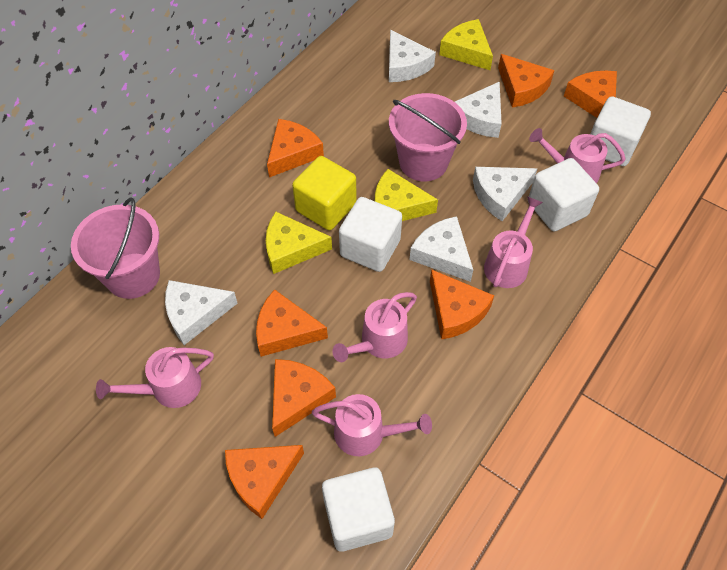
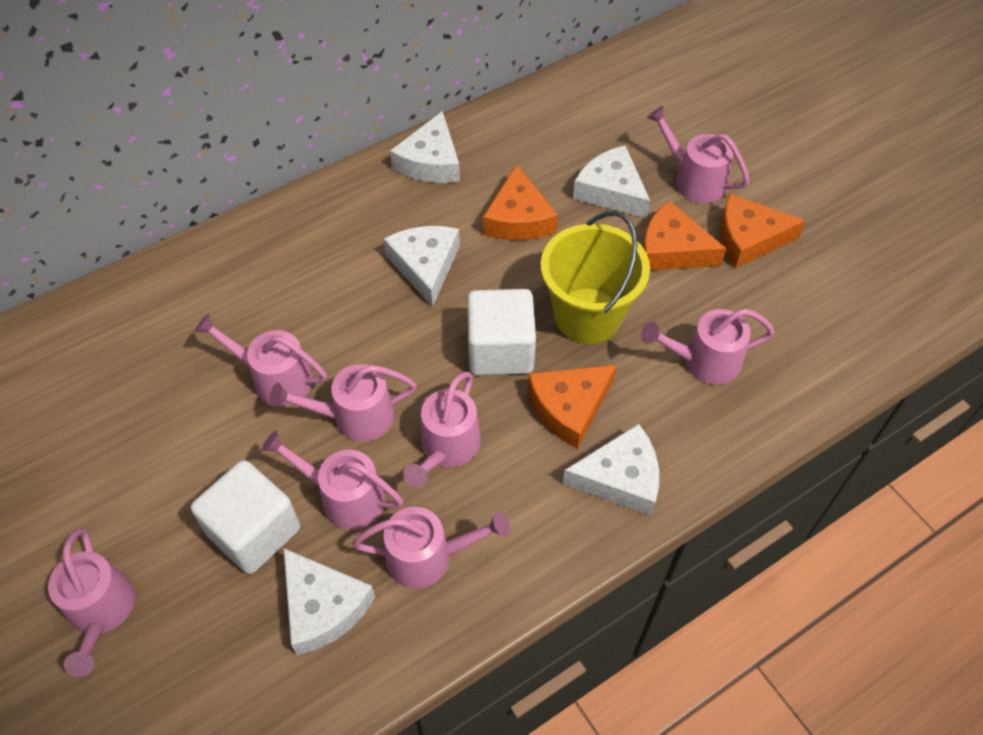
orange cheese: [225,445,304,519] [256,289,328,357] [267,119,324,177] [272,359,336,437] [430,269,494,340] [498,54,554,108] [564,71,617,118] = 7 -> [483,165,558,240] [528,365,617,449] [643,201,727,271] [720,194,806,268] = 4
pink bucket: [71,197,160,299] [389,93,467,181] = 2 -> none = 0
pink watering can: [96,347,214,408] [312,394,432,456] [332,292,417,362] [484,196,543,288] [529,128,626,183] = 5 -> [48,528,135,677] [194,314,327,406] [261,431,404,530] [270,364,417,442] [352,507,510,589] [403,371,481,488] [641,309,775,385] [647,106,750,203] = 8
white cube: [322,467,395,552] [339,197,402,272] [528,158,599,231] [591,96,651,166] = 4 -> [191,460,300,574] [467,289,536,375] = 2
yellow bucket: none = 0 -> [541,211,650,344] = 1
yellow cheese: [266,212,332,274] [375,169,438,221] [439,19,493,70] = 3 -> none = 0
yellow cube: [292,156,357,230] = 1 -> none = 0

